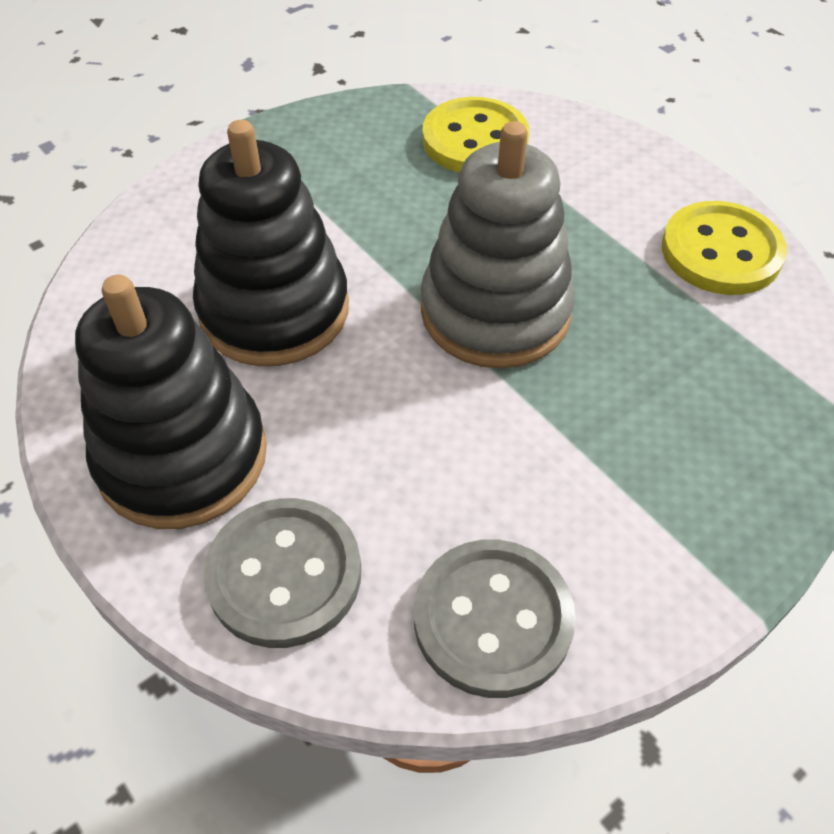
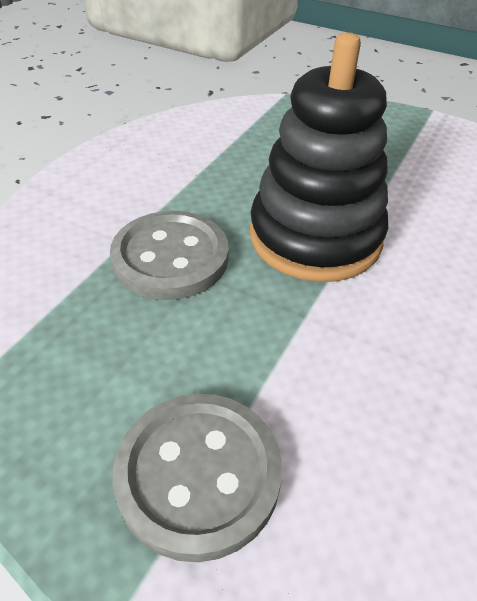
black stacking toy: [75,275,267,529] [193,120,349,366] = 2 -> [250,32,388,282] = 1
grey stacking toy: [421,121,575,368] = 1 -> none = 0
yellow button: [422,97,529,173] [662,201,787,295] = 2 -> none = 0

